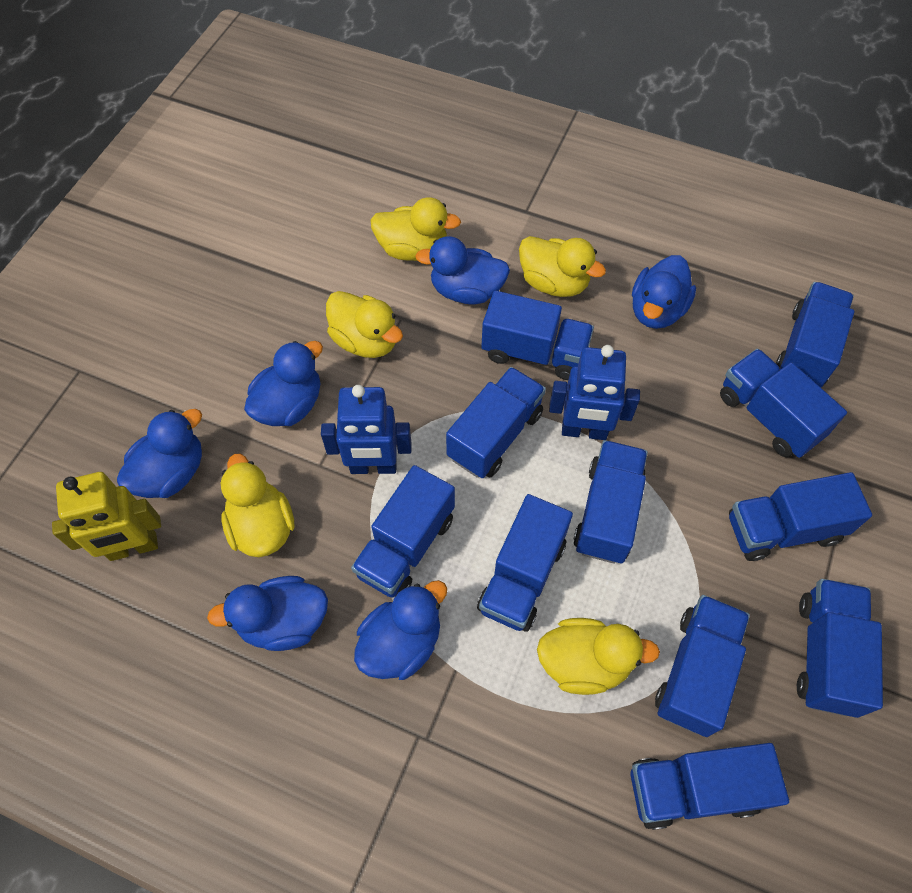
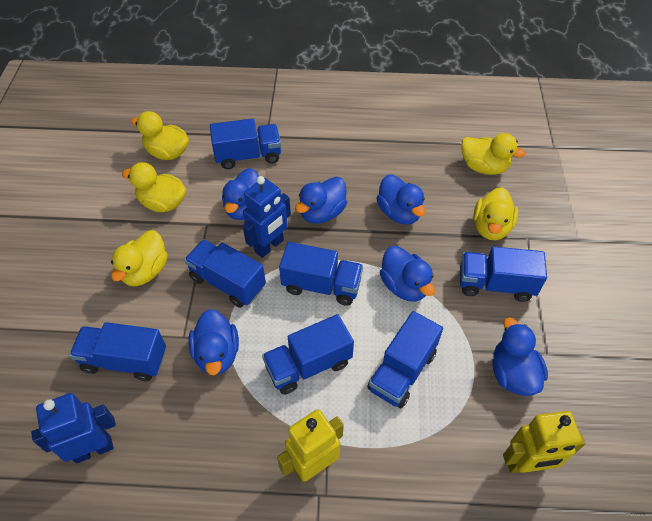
blue truck: [351,465,455,598] [446,367,546,478] [477,494,573,632] [481,291,594,380] [573,440,648,564] [630,743,789,830] [655,595,750,737] [720,349,847,458] [729,472,872,561] [776,282,854,387] [797,579,883,718] = 11 -> [69,322,166,381] [184,239,266,308] [210,118,281,169] [262,314,354,395] [279,242,363,306] [367,311,443,408] [460,246,547,302] = 7
yellow robot: [52,472,161,561] = 1 -> [277,409,344,483] [503,411,586,473] = 2

